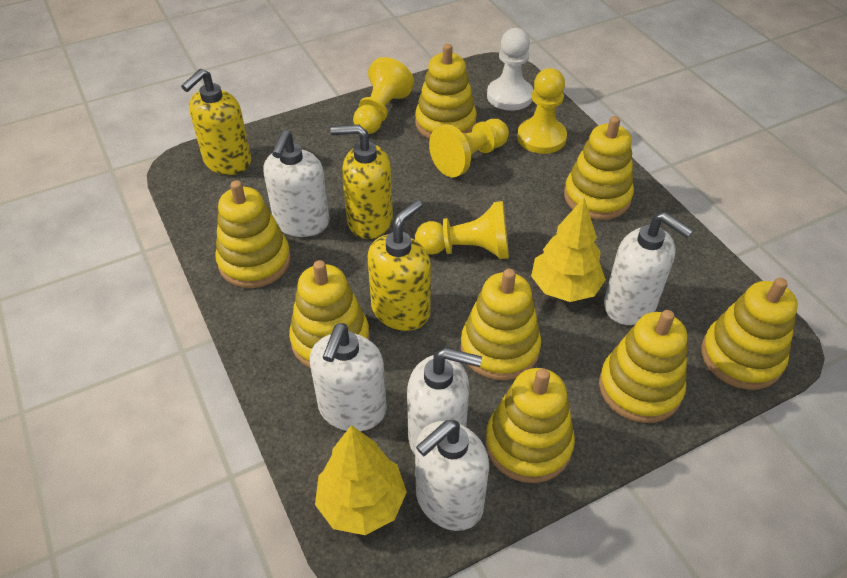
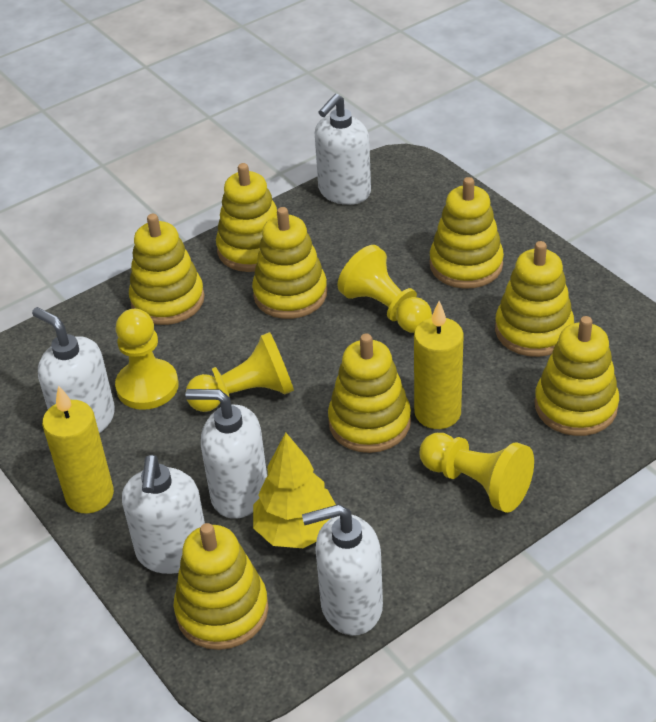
white pawn: [487,28,533,111] = 1 -> none = 0
yellow candle: none = 0 -> [42,385,114,514] [414,301,464,429] = 2
yellow soap dispenser: [181,69,251,175] [330,125,393,239] [368,200,431,331] = 3 -> none = 0
yellow tree: [315,425,407,535] [531,198,606,302] = 2 -> [253,432,336,548] = 1

